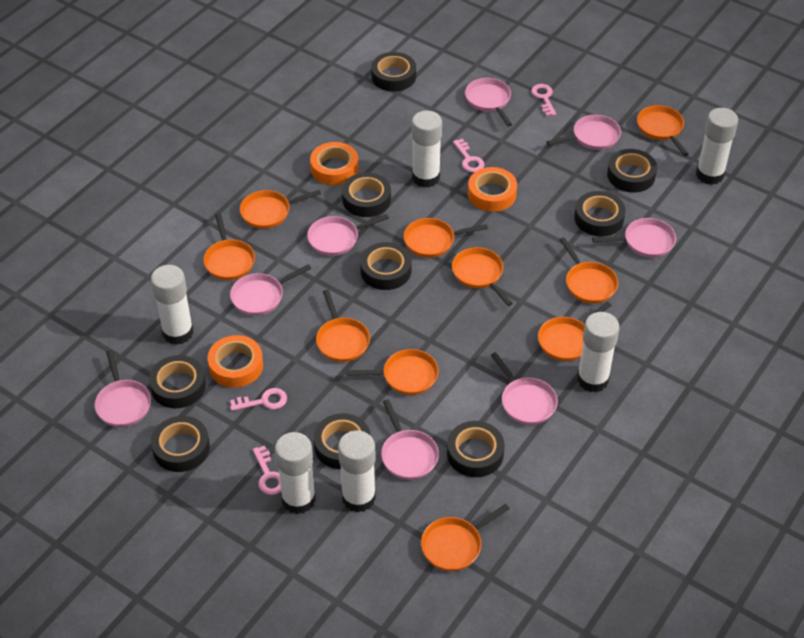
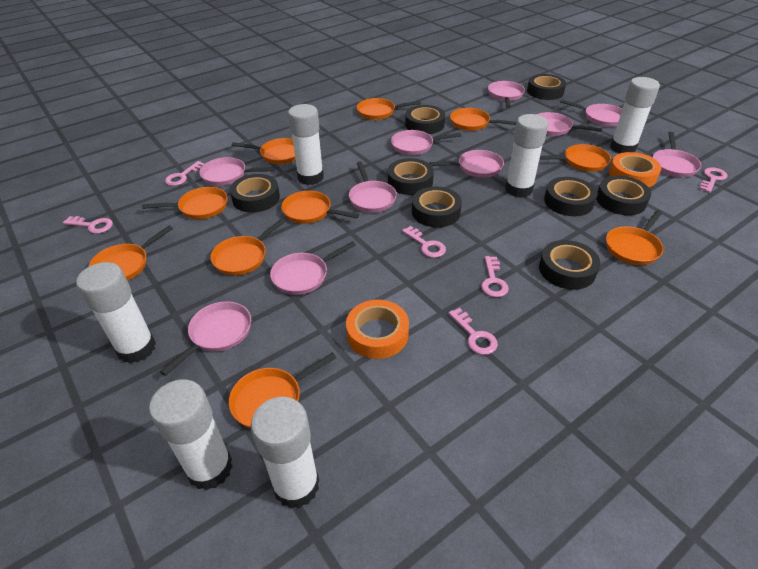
black tape: [149,355,206,408] [151,416,210,472] [314,413,370,469] [342,172,391,217] [360,242,412,290] [371,52,416,91] [447,421,504,477] [574,191,626,236] [607,149,657,193] = 9 -> [230,174,280,213] [388,158,434,195] [405,105,445,134] [412,186,462,227] [527,74,566,100] [539,240,600,290] [544,177,597,216] [596,176,651,215] = 8
orange tape: [208,335,263,387] [310,142,359,185] [468,167,517,212] = 3 -> [346,300,409,359] [609,152,661,187] = 2
pink key: [230,388,287,411] [253,446,281,495] [453,139,485,173] [531,84,556,116] = 4 -> [63,216,113,234] [165,161,204,186] [402,226,446,258] [448,308,498,355] [481,256,509,297] [699,167,727,193] = 6
pink pan: [95,350,151,427] [230,264,311,316] [307,214,389,256] [381,399,439,480] [465,78,512,127] [491,352,558,425] [546,115,621,150] [592,218,676,258] = 8 -> [160,301,251,376] [199,157,274,186] [270,241,356,295] [349,162,397,213] [391,130,461,155] [429,150,504,178] [488,81,525,108] [536,112,602,136] [560,99,622,126] [653,132,701,177] = 10

